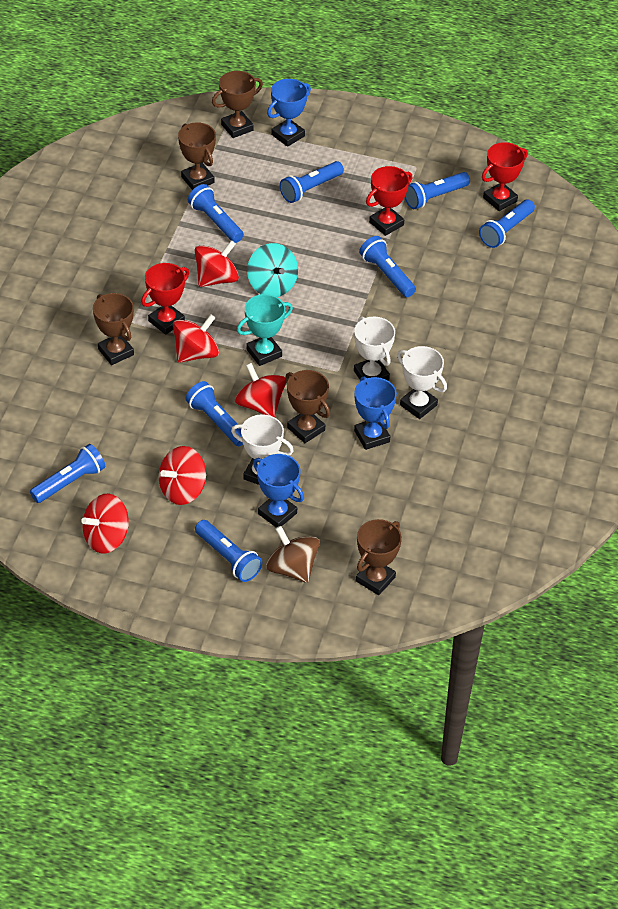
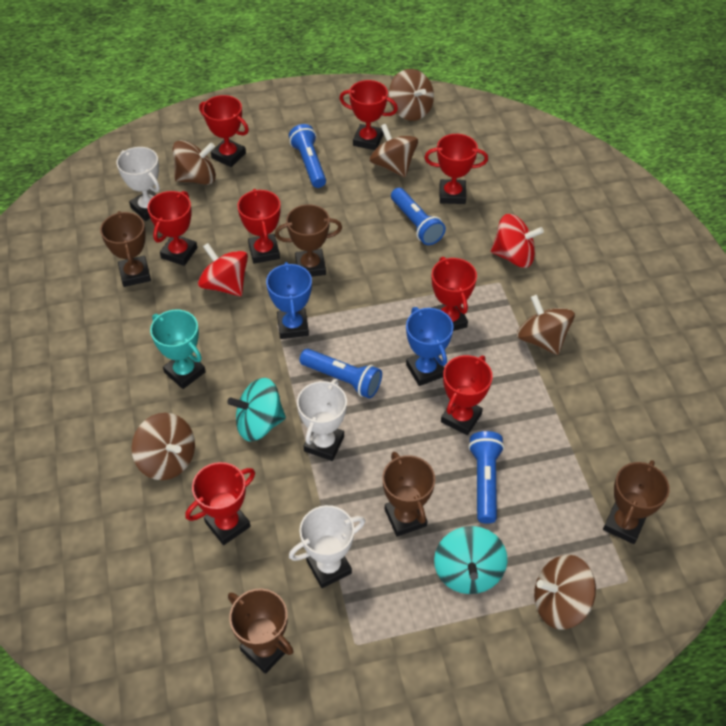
blue flashlight: [30,444,105,503] [185,381,243,446] [188,184,244,243] [195,520,262,582] [280,161,344,203] [359,236,416,297] [405,172,470,209] [479,199,535,248] = 8 -> [289,124,326,188] [300,349,382,399] [391,188,446,245] [468,431,504,524] = 4
blue trophy: [253,454,304,528] [267,79,311,147] [354,377,397,450] = 3 -> [266,262,312,339] [406,307,453,386] = 2
brown spinning top: [266,526,320,583] = 1 -> [132,413,195,480] [173,140,216,185] [369,124,418,177] [389,69,434,121] [517,295,575,355] [534,555,596,629] = 6
red spinning top: [81,493,129,554] [159,446,206,505] [173,314,219,363] [195,240,239,287] [235,363,286,417] = 5 -> [198,243,248,296] [491,214,544,268] = 2
red trophy: [141,263,189,335] [366,166,412,236] [482,142,528,211] = 3 -> [148,191,197,266] [185,462,255,545] [199,95,249,167] [238,189,281,264] [339,80,398,150] [424,134,488,204] [431,257,477,331] [441,355,493,435] = 8
turquoise spinning top: [247,243,298,297] = 1 -> [227,378,286,441] [434,526,507,594] = 2

